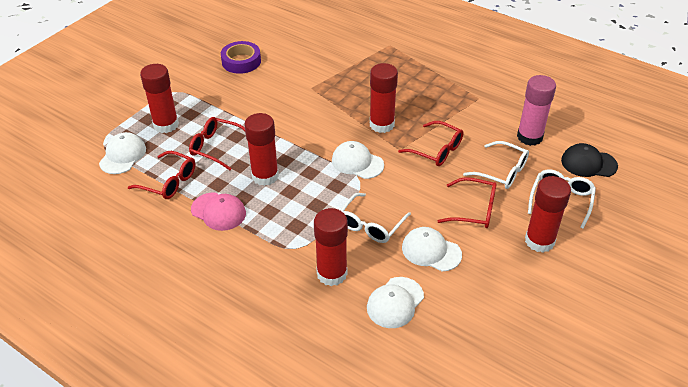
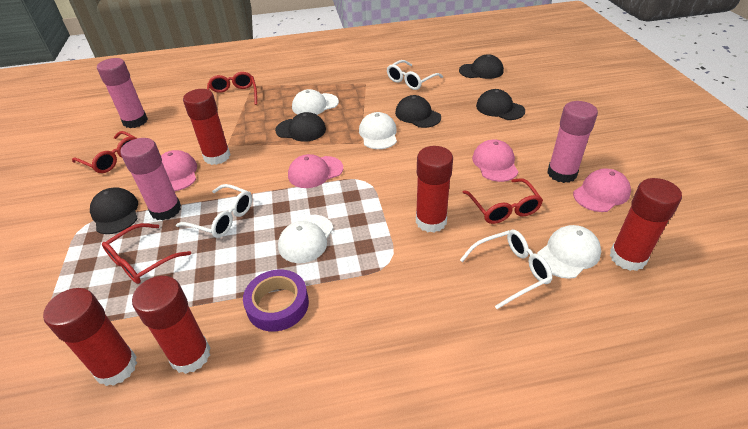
black cap: [561,143,618,177] = 1 -> [90,187,138,234] [275,112,326,142] [395,95,441,128] [459,54,504,79] [476,89,525,120] = 5
pink cap: [191,192,246,231] = 1 -> [161,150,197,191] [288,154,343,188] [472,139,518,182] [573,168,631,212] = 4
pink glue stick: [517,75,556,146] = 1 -> [97,58,148,128] [120,138,181,221] [547,101,598,183] = 3

